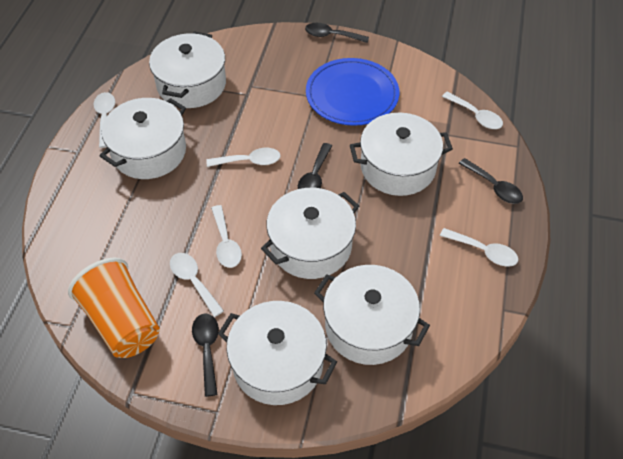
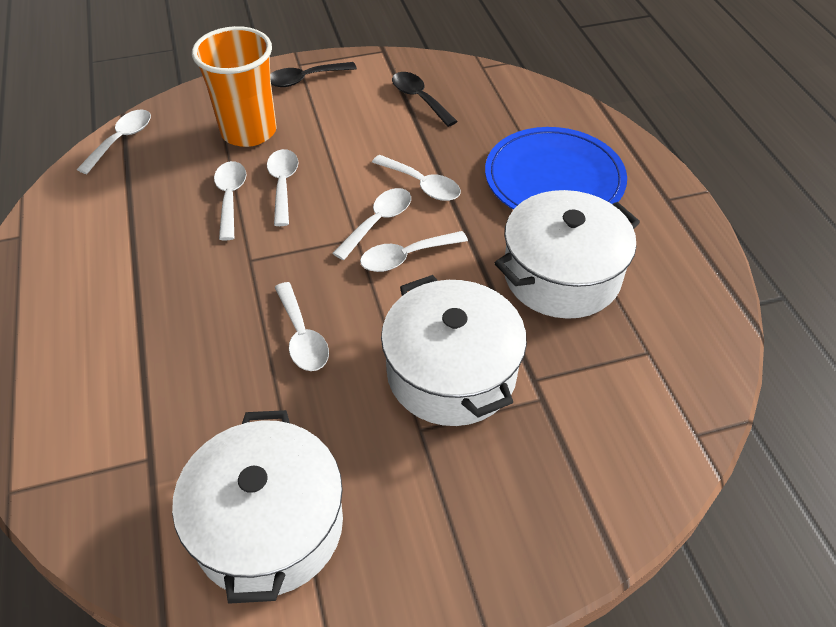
black spoon: [192,314,219,397] [298,143,332,189] [305,23,369,43] [459,158,523,204] = 4 -> [270,62,357,87] [392,72,458,127] = 2
white pot: [100,98,186,179] [149,32,226,108] [218,301,337,405] [261,188,359,279] [314,265,430,365] [350,113,453,196] = 6 -> [172,410,343,604] [381,275,527,426] [495,190,640,319] = 3
white spoon: [94,92,115,148] [170,253,224,317] [206,148,281,167] [211,205,242,268] [440,228,518,267] [442,92,503,129] = 6 -> [76,109,151,174] [214,161,246,241] [267,149,299,226] [275,282,329,371] [332,188,411,260] [360,231,468,272] [372,155,461,201] = 7

